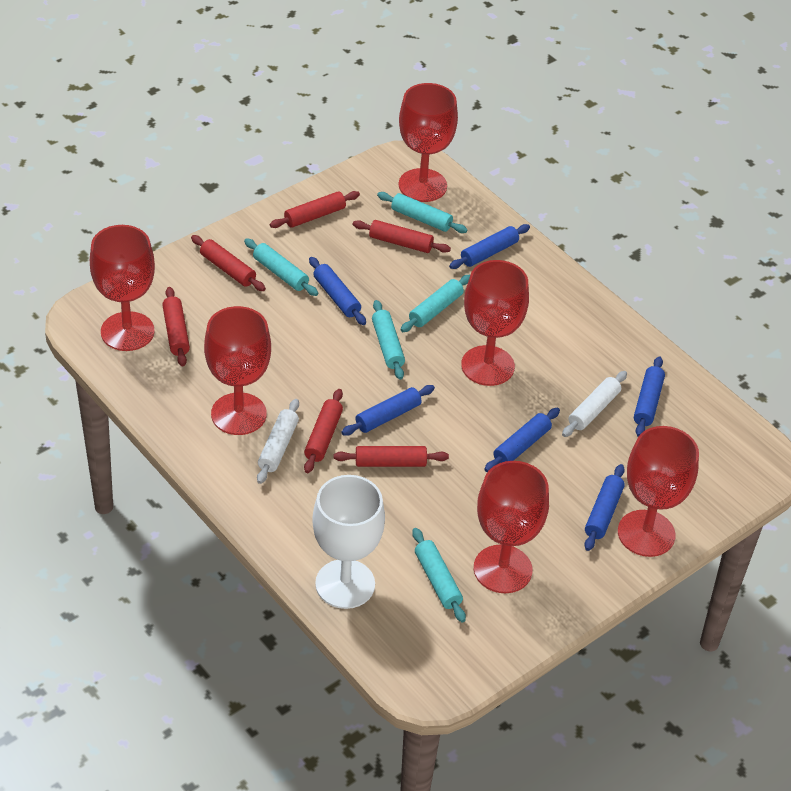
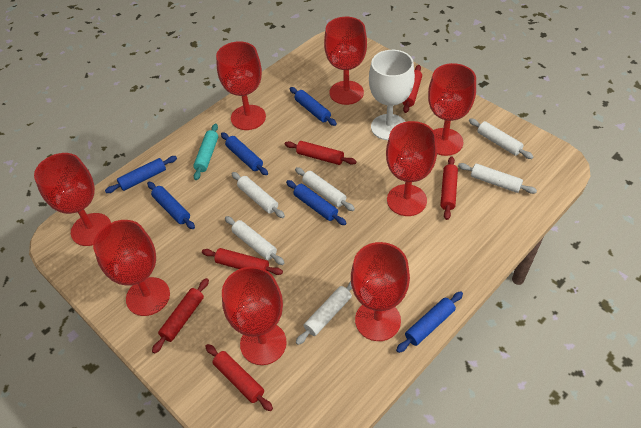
red goblet: [90,225,155,351] [204,306,271,435] [399,83,458,202] [461,260,529,386] [474,461,549,593] [618,426,699,557] = 6 -> [34,153,111,246] [93,220,170,316] [216,41,266,130] [222,267,287,365] [324,17,367,105] [351,242,410,341] [386,121,437,216] [428,63,476,156] = 8
turquoise rolling pin: [244,238,318,296] [372,300,405,380] [377,192,468,233] [401,275,470,332] [412,528,466,623] = 5 -> [193,124,218,180] = 1
white rolling pin: [257,399,299,484] [562,371,627,437] = 2 -> [225,216,285,265] [231,172,285,218] [295,167,355,211] [296,281,352,345] [458,163,537,194] [469,118,533,159] = 6

